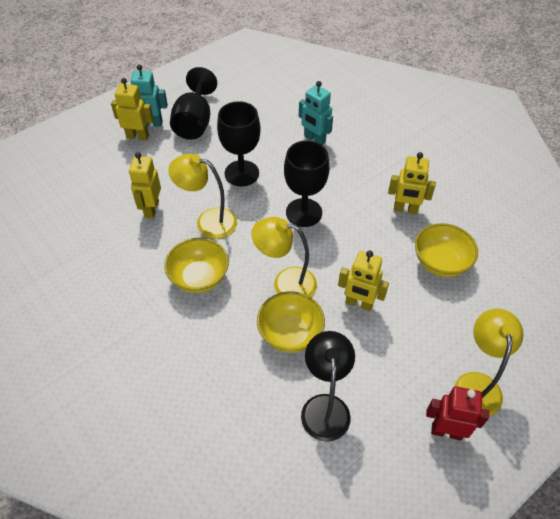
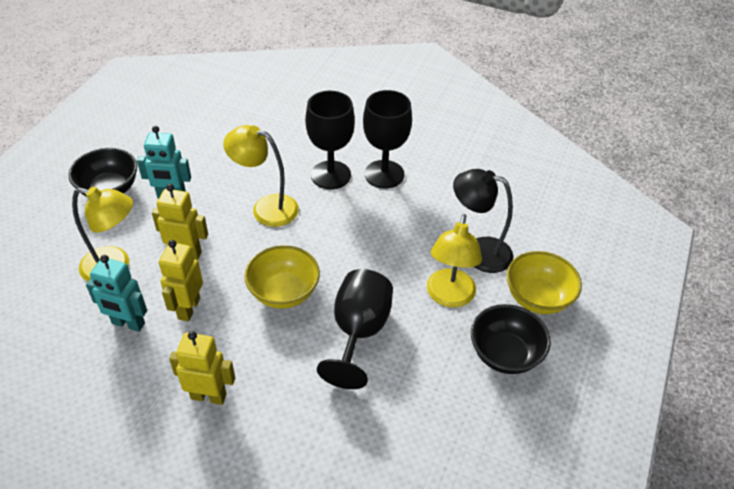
black bowl: none = 0 -> [68,148,137,197] [471,304,551,374] = 2
red robot: [426,386,489,440] = 1 -> none = 0
yellow bowl: [164,238,229,293] [257,291,325,353] [415,223,478,277] = 3 -> [244,246,320,309] [507,251,582,314] = 2
yellow robot: [111,78,154,141] [129,152,161,219] [338,251,389,311] [388,152,436,214] = 4 -> [152,184,208,260] [159,240,203,322] [169,331,235,405] = 3

